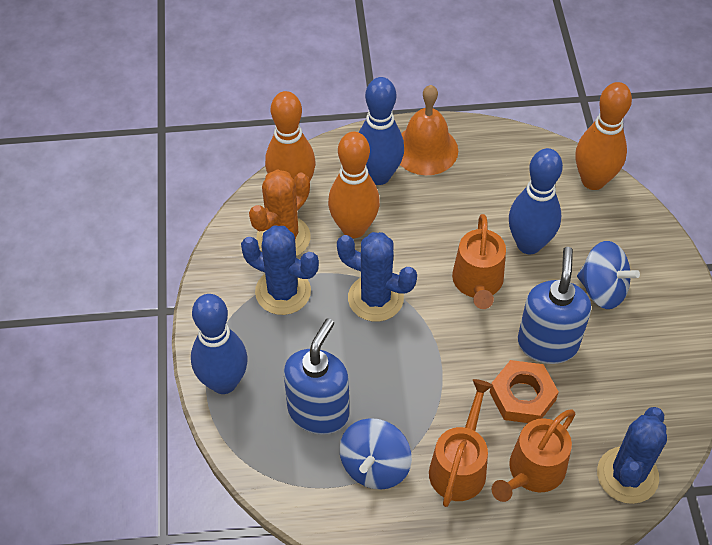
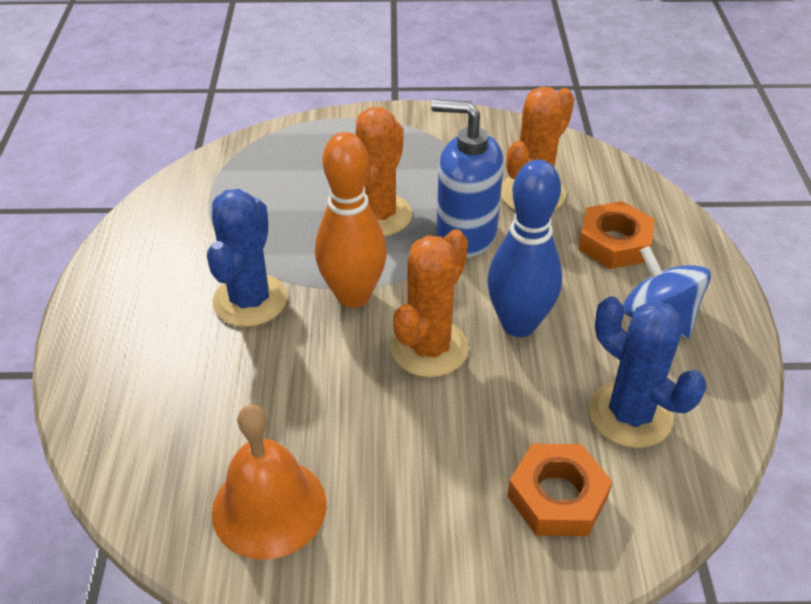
blue bowling pin: [191,294,248,394] [359,77,404,185] [509,148,563,254] = 3 -> [487,160,562,337] = 1
blue cactus: [241,225,319,315] [337,232,417,322] [597,407,667,504] = 3 -> [207,189,287,327] [589,296,706,448] = 2
blue soap dispenser: [284,318,349,435] [518,247,591,364] = 2 -> [431,100,504,257] = 1
blue spinning top: [339,418,412,490] [577,241,640,309] = 2 -> [623,246,711,338] = 1
orange bowling pin: [265,91,315,180] [328,132,380,238] [576,82,632,190] = 3 -> [315,132,387,308] = 1
orange cactus: [249,169,311,256] = 1 -> [356,107,412,236] [390,229,469,378] [501,86,574,211] = 3
orange nut: [490,360,559,423] = 1 -> [507,443,613,536] [578,201,655,269] = 2
orange watering can: [429,379,493,507] [452,214,506,309] [492,409,575,502] = 3 -> none = 0

